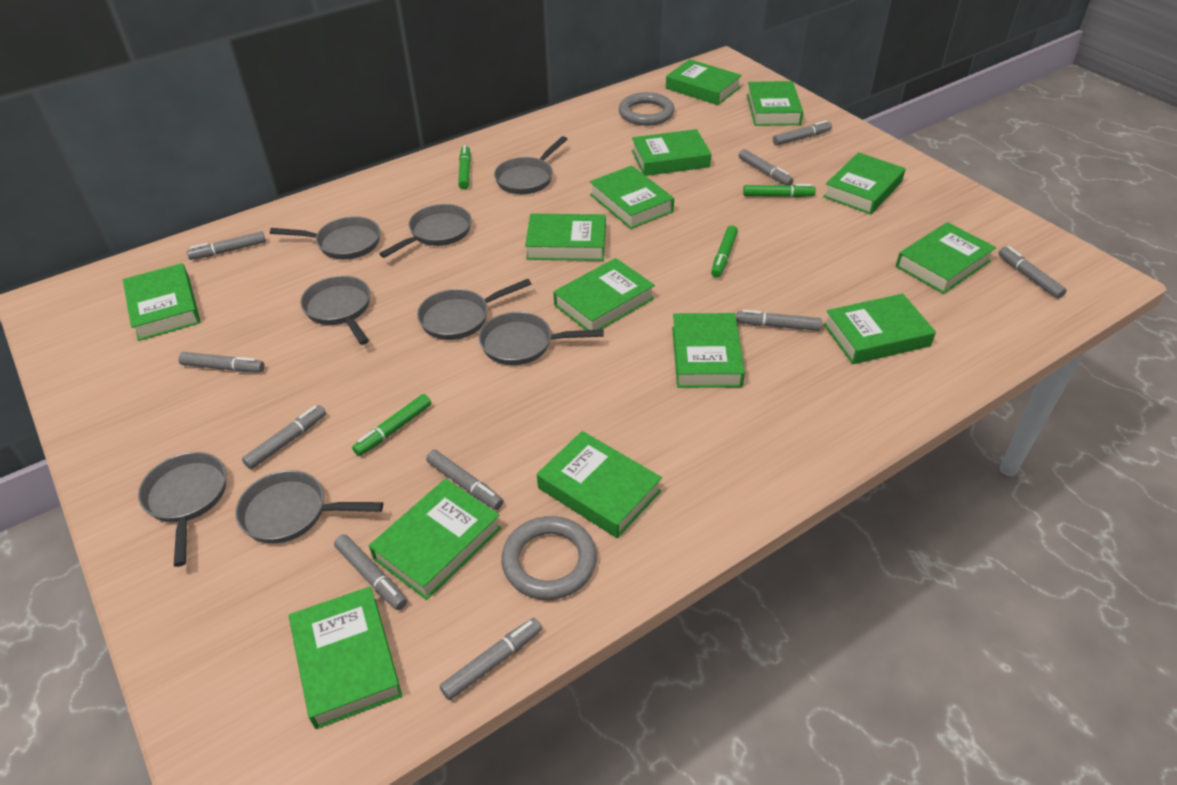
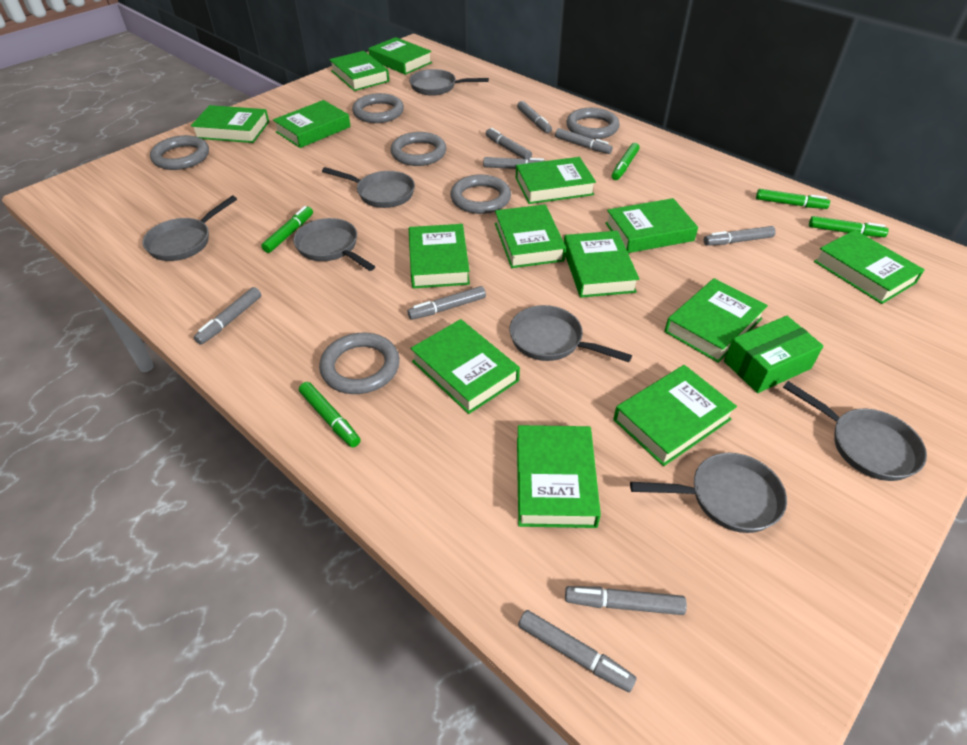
green box: none = 0 -> [724,316,823,393] = 1
green marker: [352,394,431,456] [458,145,471,189] [711,225,738,278] [743,184,816,197] = 4 -> [261,206,313,253] [299,382,361,448] [612,143,640,180] [756,189,830,209] [809,216,889,237] = 5
grey marker: [178,352,265,372] [187,231,266,260] [242,405,326,469] [334,534,407,610] [426,450,503,510] [440,618,542,700] [736,310,822,331] [739,149,793,185] [773,120,832,146] [999,246,1067,299] = 10 -> [194,287,261,345] [407,286,486,320] [483,157,544,169] [486,128,532,160] [517,101,552,133] [518,610,637,692] [555,128,613,154] [565,586,687,615] [704,226,776,246] = 9
grey pan: [138,452,226,567] [235,470,383,544] [270,216,380,260] [300,276,370,345] [379,204,472,258] [417,279,531,340] [479,312,603,365] [494,136,567,194] = 8 -> [143,196,237,261] [293,218,376,271] [322,167,415,208] [409,69,489,96] [509,305,632,362] [630,453,787,533] [783,381,927,481] = 7
grey ring: [501,516,597,600] [619,92,675,126] = 2 -> [150,135,209,170] [319,333,400,394] [352,93,404,123] [390,132,446,166] [450,175,511,214] [566,108,620,139] = 6

